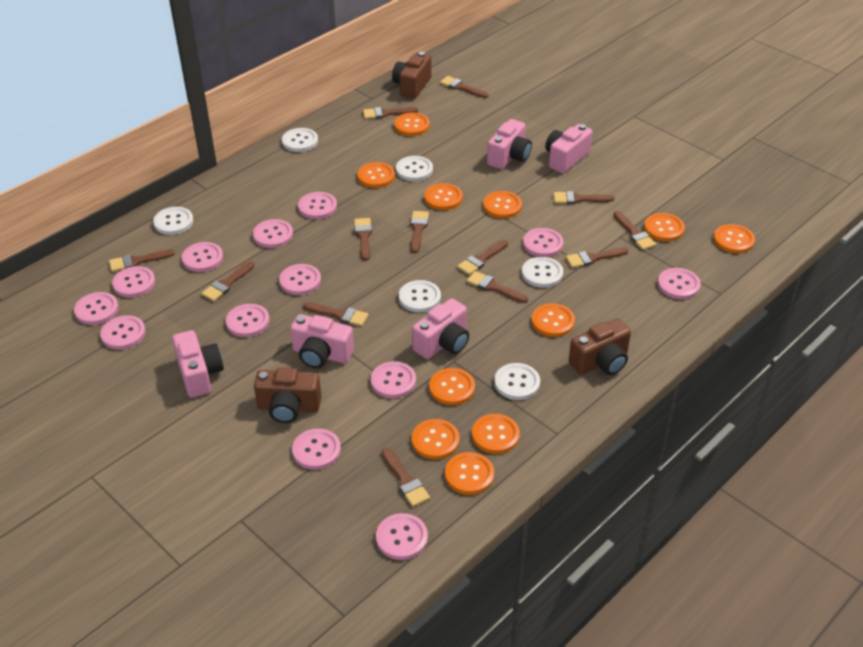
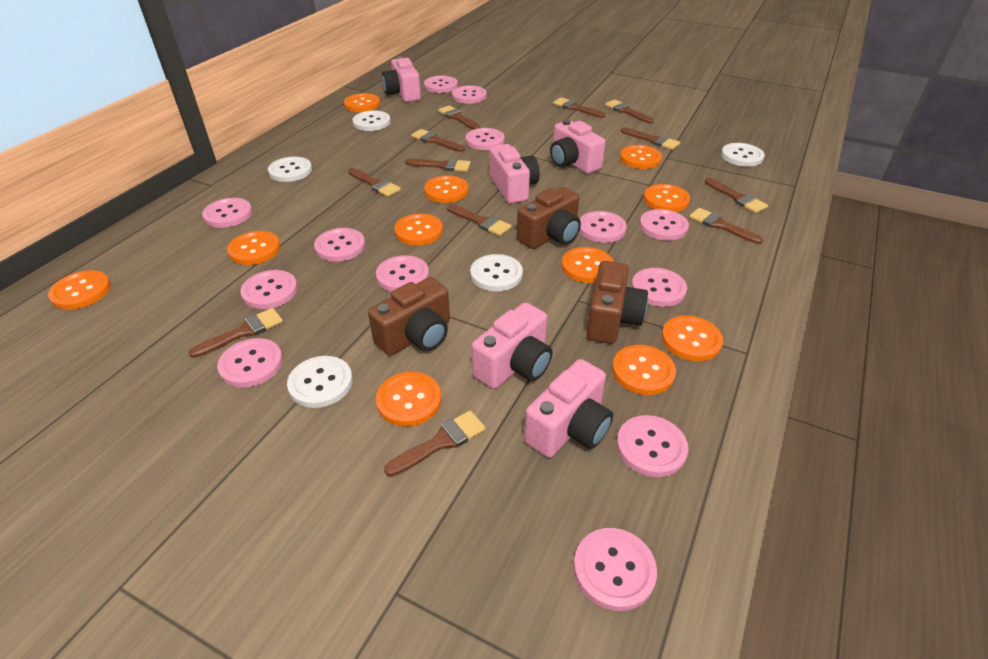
brown brush: [109,249,175,272] [201,261,254,301] [303,302,369,326] [354,218,372,261] [363,107,418,119] [382,448,430,507] [410,211,429,253] [440,76,489,98] [457,240,508,275] [467,271,528,303] [554,191,614,204] [566,247,628,268] [614,211,656,250] = 13 -> [188,308,283,358] [348,168,401,197] [384,411,486,477] [405,158,471,172] [411,129,465,152] [438,105,480,130] [447,204,511,236] [553,97,605,118] [605,100,654,124] [621,127,680,150] [689,208,763,244] [705,178,768,213] = 12
white button: [153,207,194,235] [282,128,318,152] [396,156,433,181] [399,280,441,312] [494,363,540,400] [522,257,563,288] = 6 -> [268,157,312,182] [287,356,353,408] [353,110,390,131] [470,254,523,291] [721,143,765,167] = 5

